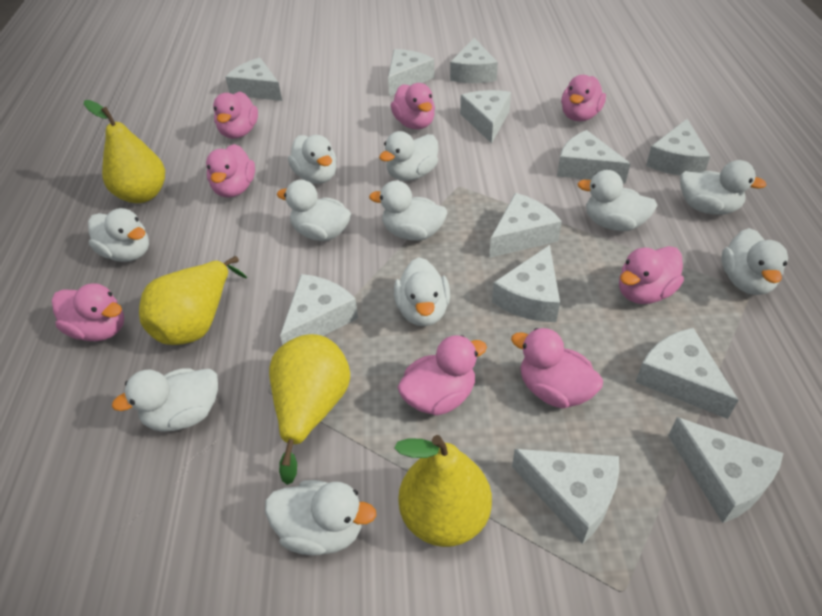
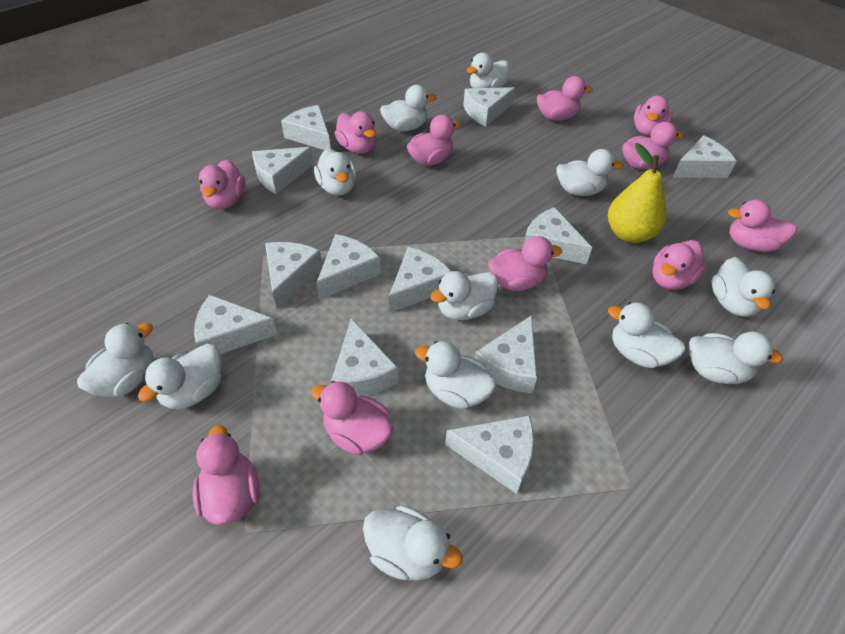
pink duck: [52,283,124,341] [206,144,255,198] [213,92,258,139] [391,83,435,129] [397,335,487,416] [511,328,603,408] [561,75,606,121] [619,246,684,304] = 8 -> [193,425,260,525] [199,160,246,209] [311,381,394,455] [334,111,376,154] [407,115,460,166] [488,236,562,291] [537,76,593,121] [622,122,683,169] [634,96,673,136] [653,240,706,290] [728,200,797,252] = 11
white duck: [88,208,149,262] [112,368,218,432] [265,480,376,556] [277,180,351,241] [288,135,337,184] [369,181,447,241] [379,131,438,181] [394,257,450,326] [577,170,658,231] [680,160,766,215] [721,228,788,295] = 11 -> [77,323,153,397] [138,344,221,409] [314,149,357,196] [363,505,463,581] [380,85,436,131] [415,341,496,409] [430,271,498,320] [466,53,509,88] [556,149,623,196] [608,302,686,368] [688,331,783,384] [712,257,775,317] = 12
yellow pear: [84,100,165,203] [139,256,247,345] [269,334,350,485] [394,435,492,547] = 4 -> [608,143,666,243] = 1

